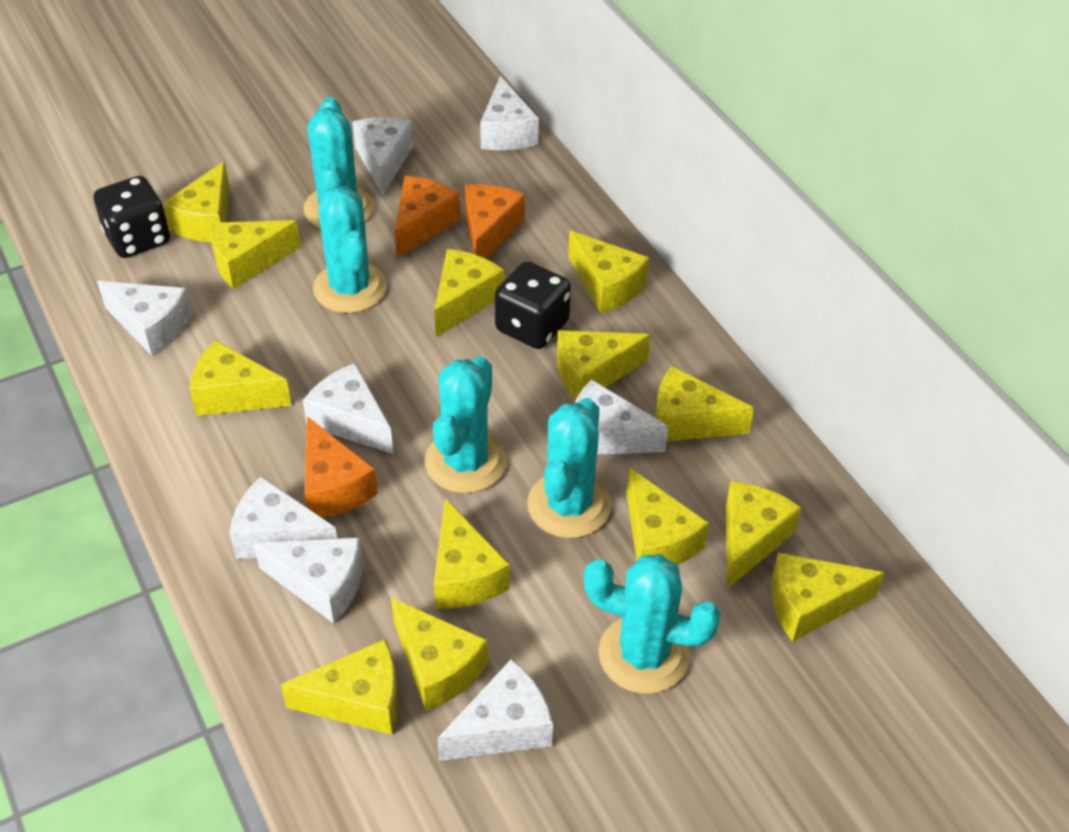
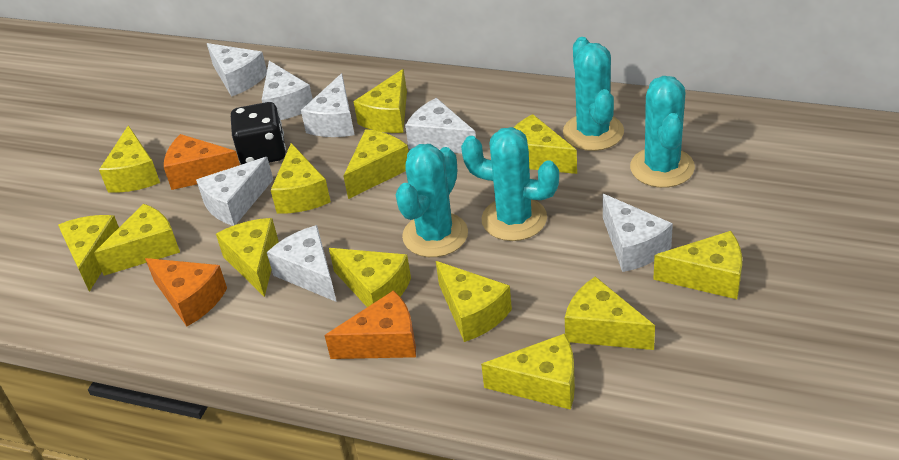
black dice: [94,176,170,258] [495,261,571,349] = 2 -> [231,102,286,164] = 1
turquoise cactus: [303,97,374,229] [313,186,387,313] [425,356,507,493] [527,398,612,538] [584,554,721,694] = 5 -> [396,144,468,257] [461,127,559,241] [563,37,624,151] [630,76,695,188] = 4
white cheese: [97,281,192,356] [230,476,337,559] [253,537,363,624] [303,363,393,454] [352,117,413,195] [437,659,553,761] [480,76,539,150] [575,379,668,454] = 8 -> [196,157,273,226] [207,43,267,97] [262,61,313,120] [267,225,337,302] [301,73,354,137] [405,98,476,153] [603,194,673,272] = 7

